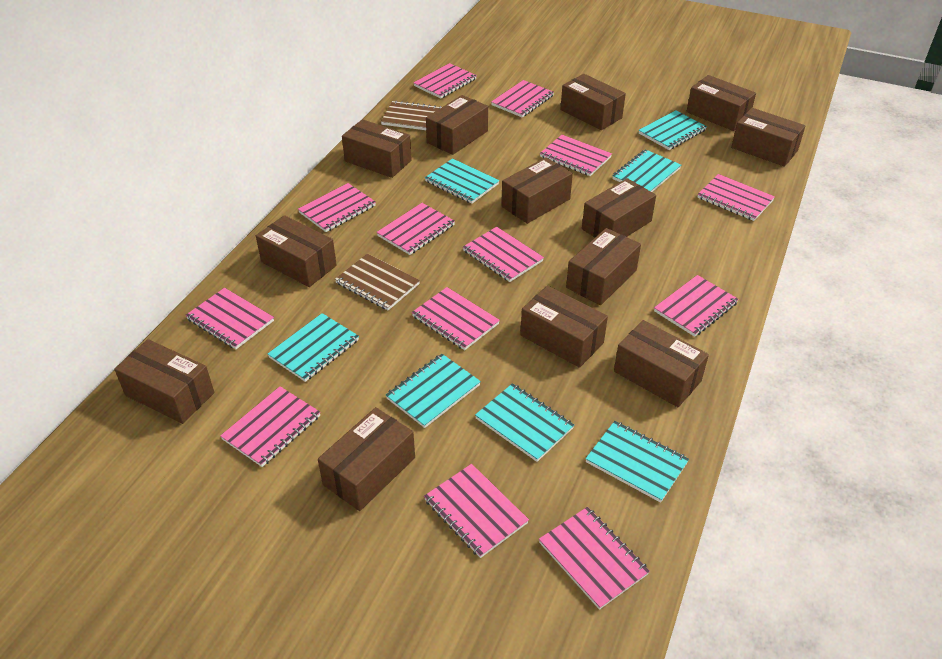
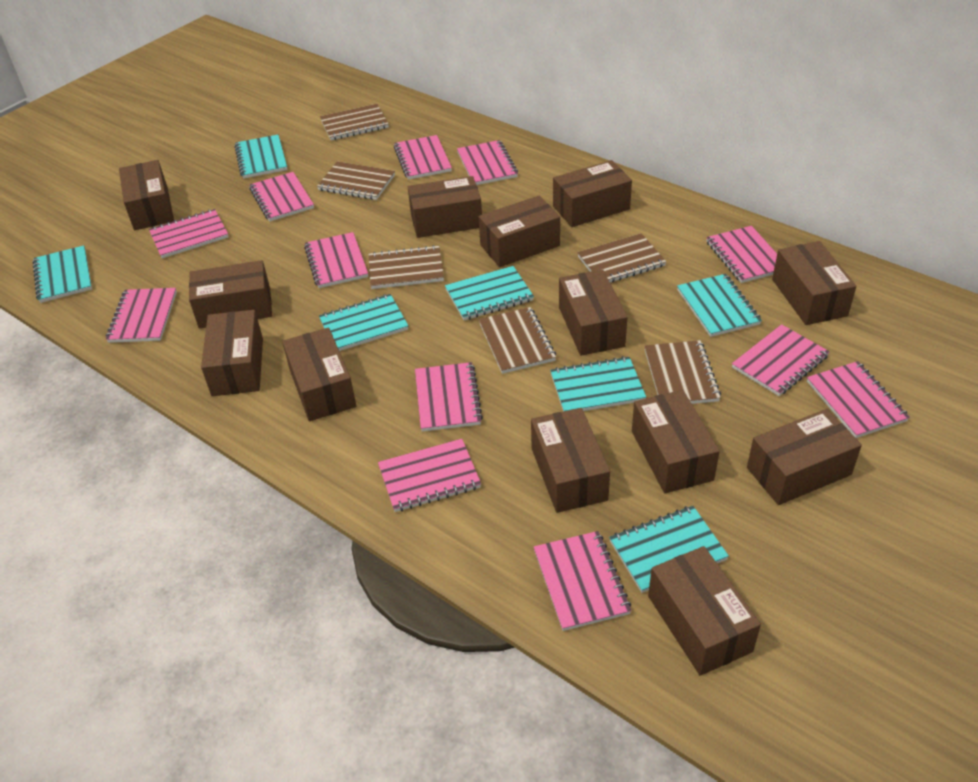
brown notebook: [335,254,420,310] [381,100,442,130] = 2 -> [317,161,395,200] [320,104,389,140] [368,245,444,289] [479,307,556,374] [577,233,666,282] [644,340,721,404] = 6
pink notebook: [186,288,274,349] [220,386,320,467] [298,183,376,232] [376,203,455,255] [412,287,500,350] [413,63,477,99] [424,464,529,558] [463,227,544,282] [491,80,554,117] [539,507,650,610] [540,135,612,176] [654,275,739,337] [697,174,775,221] = 13 -> [106,288,177,343] [149,209,228,258] [249,172,314,221] [304,232,368,288] [378,439,481,512] [394,135,452,180] [415,362,483,432] [457,140,518,185] [534,531,631,631] [706,226,777,283] [732,324,830,396] [807,361,910,438] = 12

